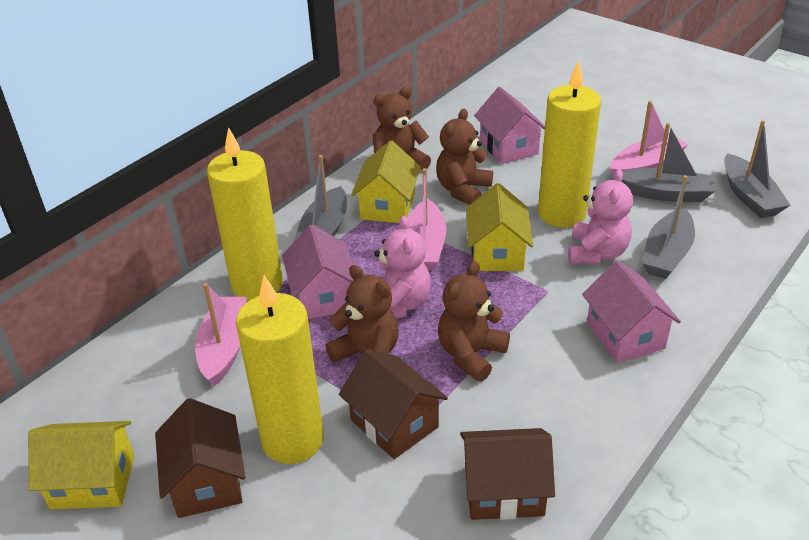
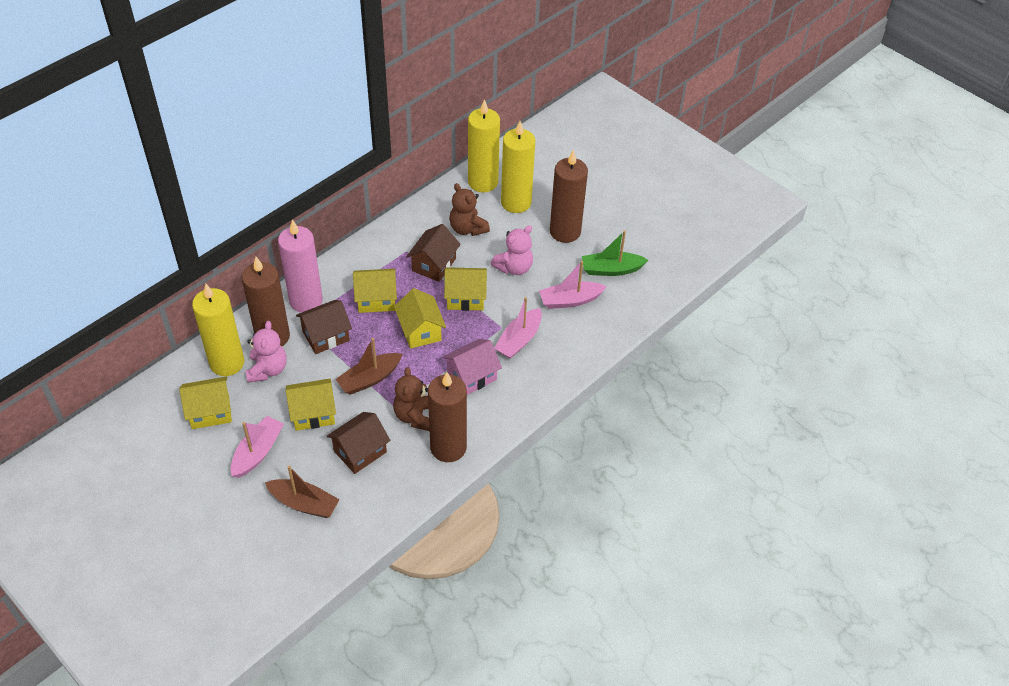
brown boat: none = 0 -> [265,465,340,518] [336,338,402,395] = 2
brown candle: none = 0 -> [242,257,290,346] [428,372,467,462] [550,150,588,243] = 3
brown teddy bear: [325,265,399,362] [373,87,431,170] [436,109,493,205] [438,261,510,382] = 4 -> [393,367,430,431] [449,183,490,236] = 2
green boat: none = 0 -> [582,231,648,276] = 1
grey boat: [293,155,347,243] [621,123,715,202] [642,175,695,279] [724,120,791,218] = 4 -> none = 0
pink candle: none = 0 -> [278,219,323,313] = 1
pink house: [282,225,354,319] [474,87,545,164] [582,260,681,363] = 3 -> [443,339,502,395] = 1
yellow house: [28,421,134,509] [351,140,421,223] [466,183,533,271] = 3 -> [179,377,232,429] [286,379,336,431] [353,269,397,313] [394,288,446,349] [444,267,487,311] = 5

